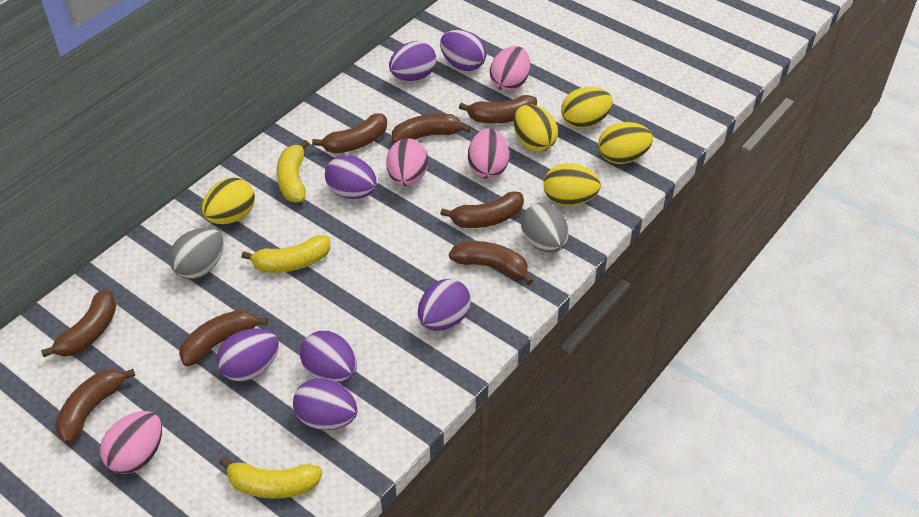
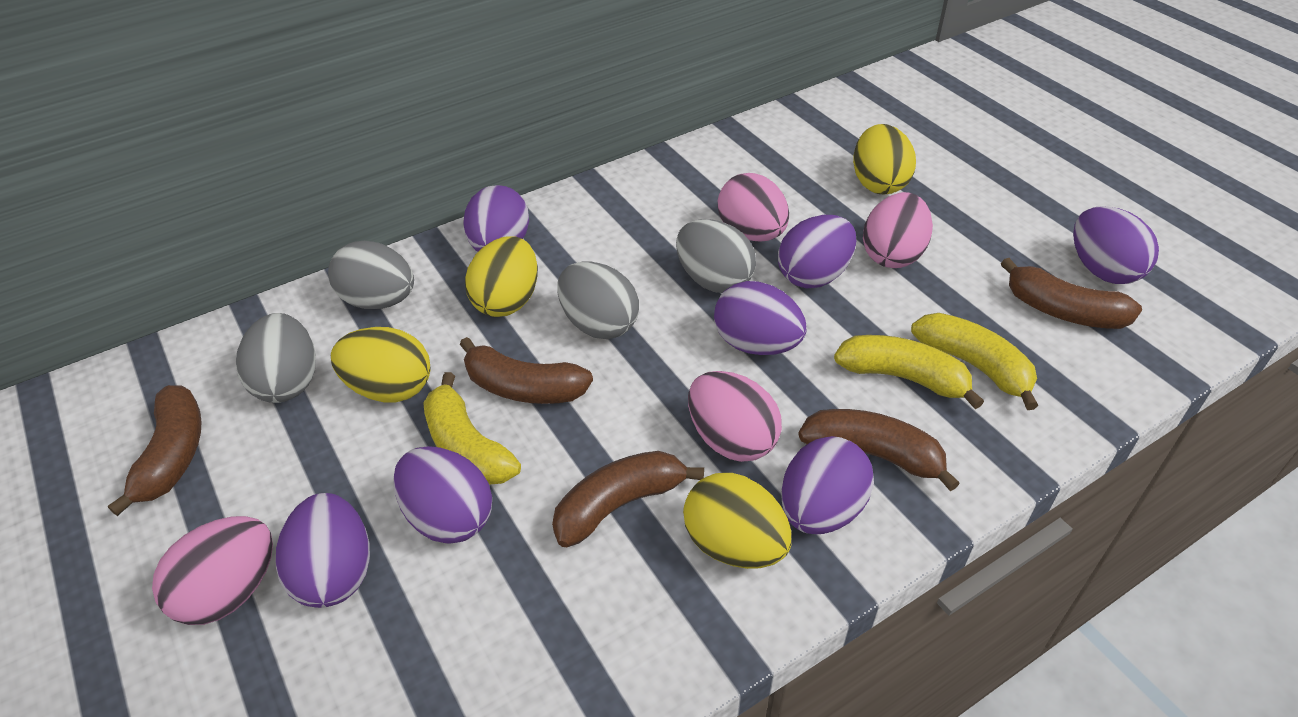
brown banana: [41,289,117,357] [55,369,135,443] [179,310,268,366] [312,114,387,153] [392,114,471,144] [440,191,524,228] [449,241,533,285] [459,95,537,123] = 8 -> [108,385,202,516] [460,337,593,404] [552,451,704,547] [798,409,960,491] [1001,258,1142,329] = 5
grey egg: [169,228,224,279] [521,203,569,253] = 2 -> [236,313,316,403] [328,241,414,309] [557,261,639,339] [676,219,756,293] = 4
yellow egg: [202,178,255,224] [514,104,558,152] [543,163,601,206] [561,87,613,129] [598,122,653,164] = 5 -> [331,327,430,402] [465,236,538,317] [683,473,792,569] [853,124,916,195] = 4

